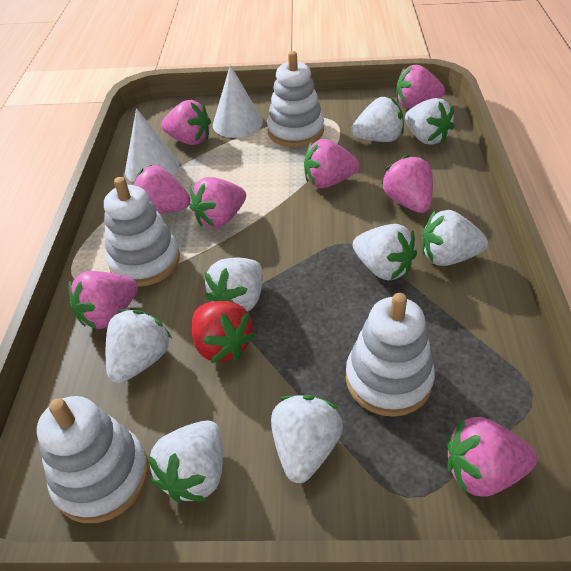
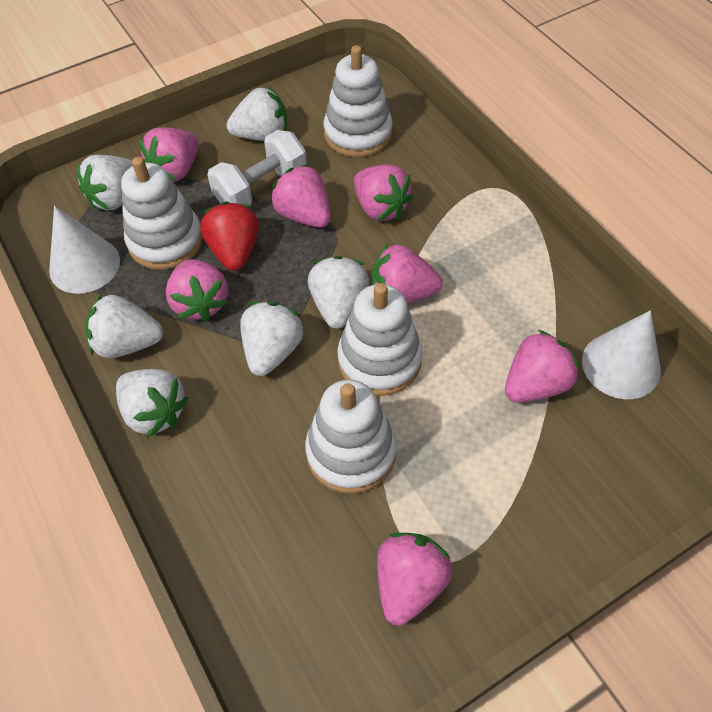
pink strawberry: [68,271,138,329] [133,165,190,214] [161,100,211,145] [189,177,246,228] [304,139,359,188] [382,155,433,213] [396,65,445,108] [447,417,537,497] = 8 -> [139,127,199,182] [165,259,229,322] [270,164,331,227] [354,164,413,221] [371,244,442,303] [377,533,452,626] [505,330,579,403] = 7
white dumbbell: none = 0 -> [207,130,307,206] = 1
white strawberry: [106,309,172,383] [148,420,223,502] [205,258,263,312] [271,395,343,483] [351,97,404,142] [353,224,417,280] [405,98,455,145] [422,210,488,266] = 8 -> [76,155,133,210] [85,294,163,358] [116,369,189,438] [226,87,287,141] [240,302,304,376] [308,256,369,329] = 6

